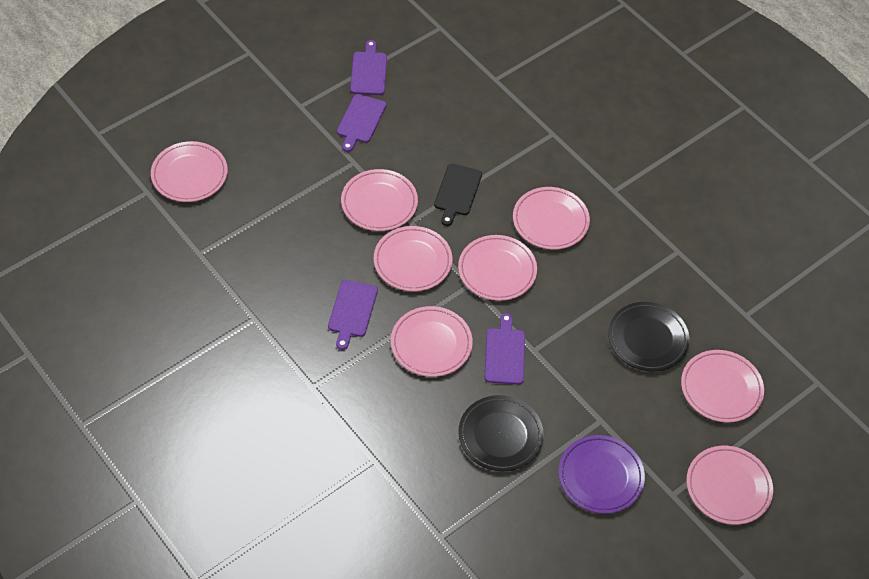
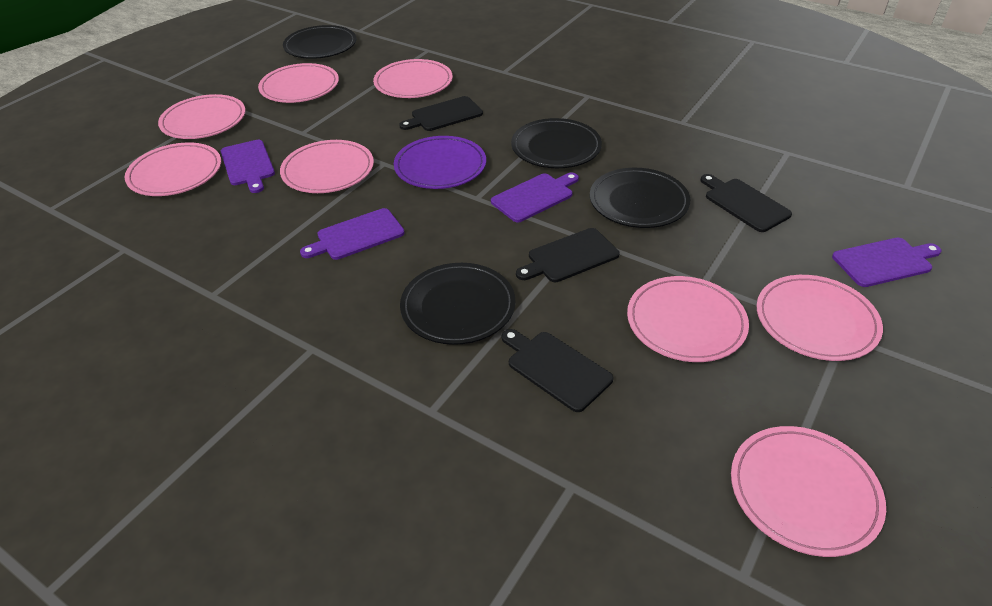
black cutting board: [434,164,482,226] = 1 -> [399,96,483,131] [502,329,613,412] [516,228,620,282] [700,174,792,232] = 4
black plate: [458,395,544,471] [608,302,690,371] = 2 -> [283,25,356,59] [400,263,515,345] [511,118,602,168] [590,168,690,228] = 4

